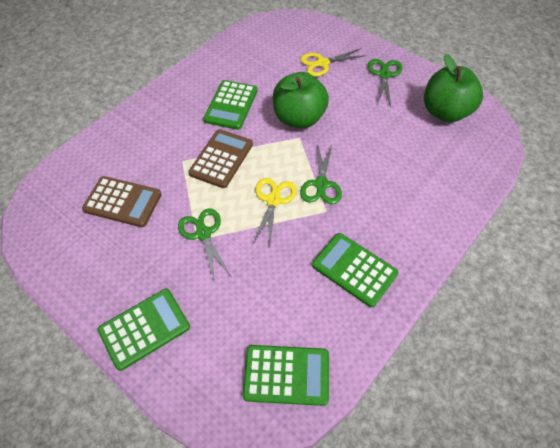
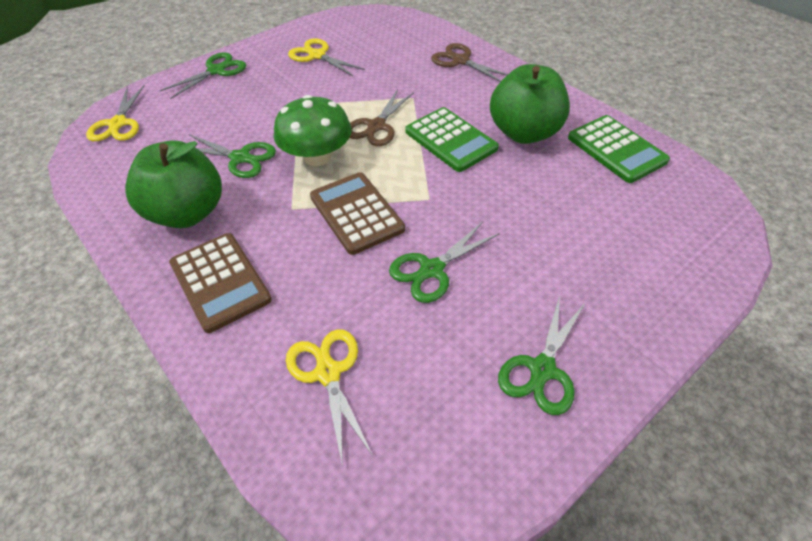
brown scissors: none = 0 -> [350,89,414,146] [431,43,508,82] = 2
green calculator: [98,289,190,371] [203,80,258,130] [243,345,329,406] [312,233,398,308] = 4 -> [405,107,499,172] [568,115,670,183] = 2
green mushroom: none = 0 -> [274,95,352,166] = 1
green scissors: [178,209,231,282] [300,143,342,204] [368,59,403,106] = 3 -> [160,52,246,99] [189,134,276,178] [389,222,500,303] [498,295,586,415] = 4
yellow scissors: [253,178,297,248] [300,48,367,77] = 2 -> [86,85,145,141] [286,329,373,467] [288,38,365,76] = 3

